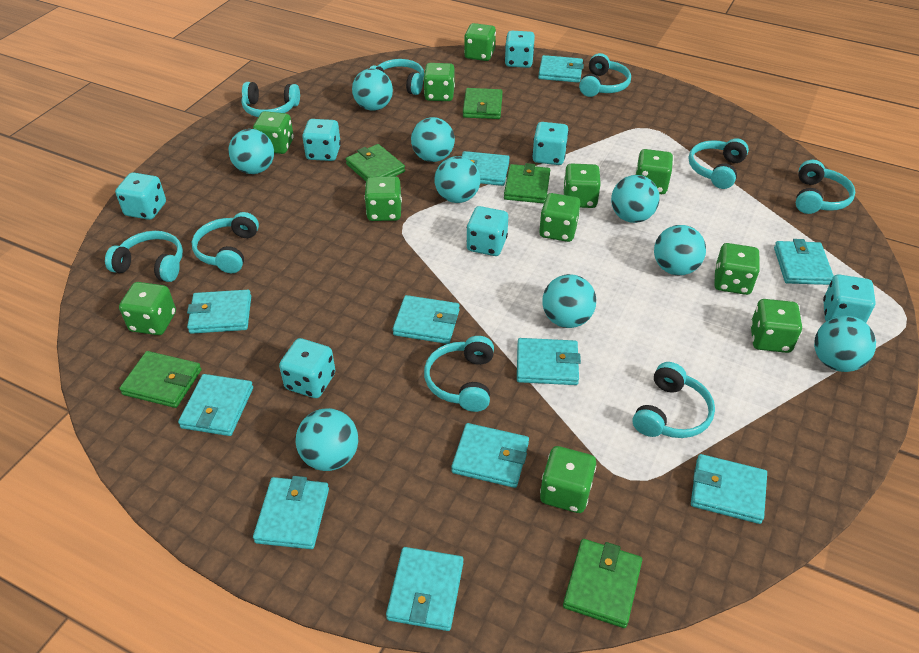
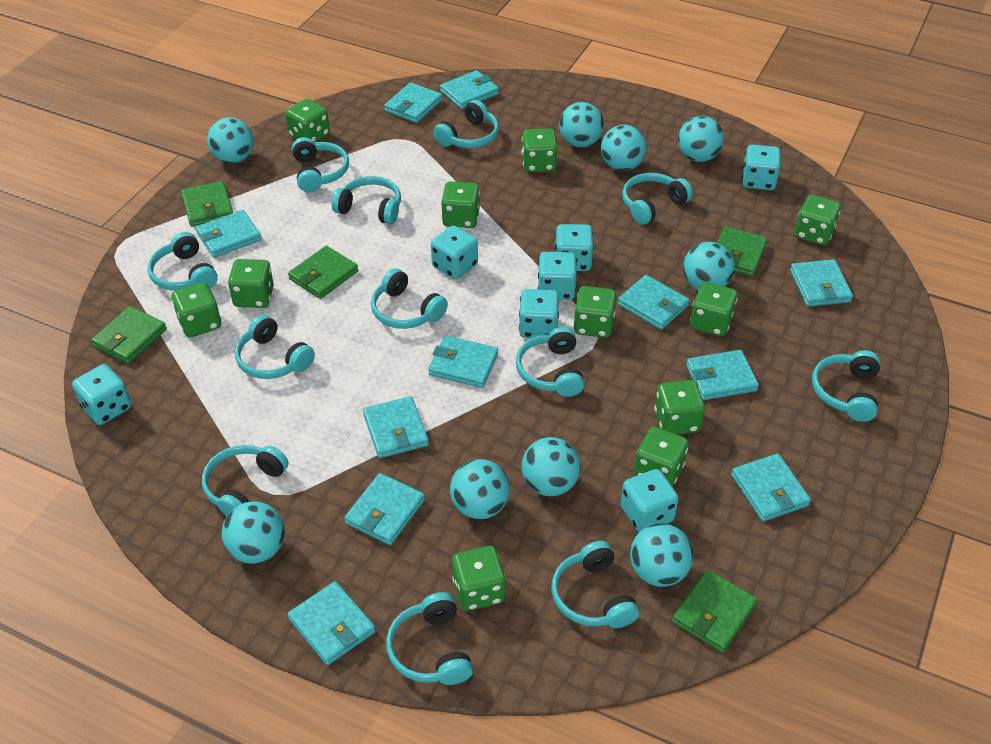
turquoise headphones: [105,231,183,282] [192,212,259,273] [241,82,300,117] [369,59,424,95] [424,336,494,412] [579,53,631,97] [633,362,715,438] [689,138,749,189] [796,160,855,214] = 9 -> [147,232,218,291] [202,445,289,516] [235,314,315,379] [292,137,349,192] [332,176,401,225] [371,268,448,329] [386,592,473,685] [433,100,499,148] [516,326,584,397] [551,541,639,628] [622,173,693,225] [812,350,880,422] = 12

